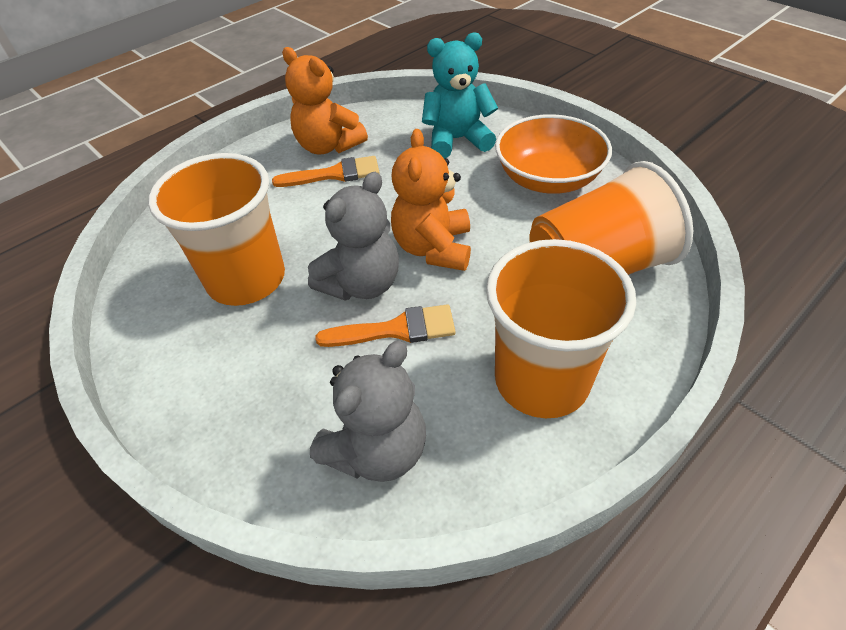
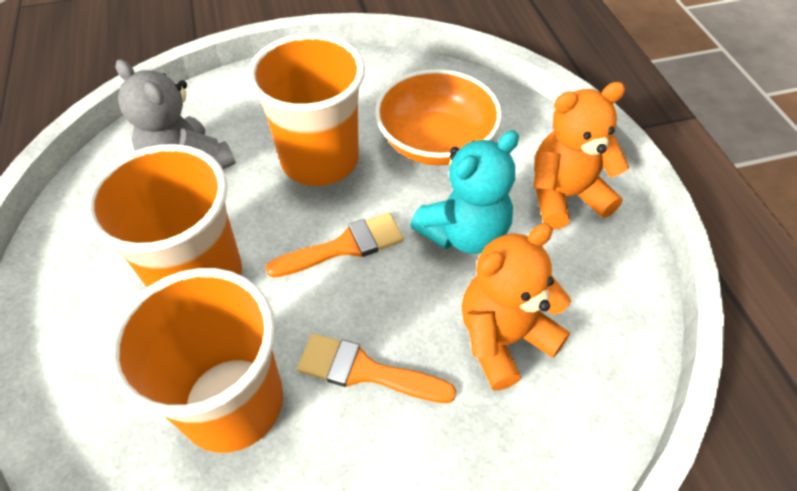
grey teddy bear: [308,172,399,301] [310,340,426,482] = 2 -> [115,59,236,169] = 1

